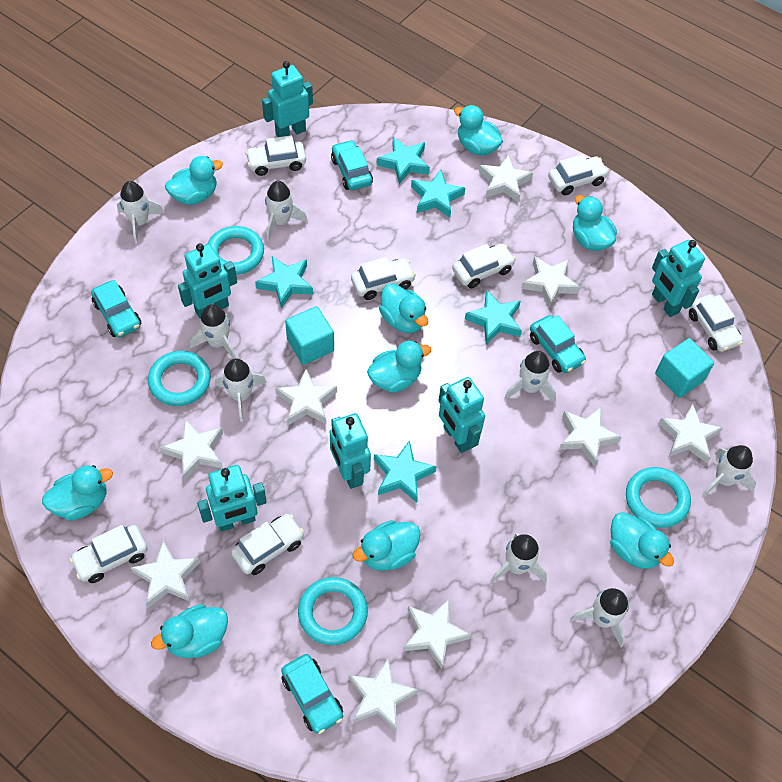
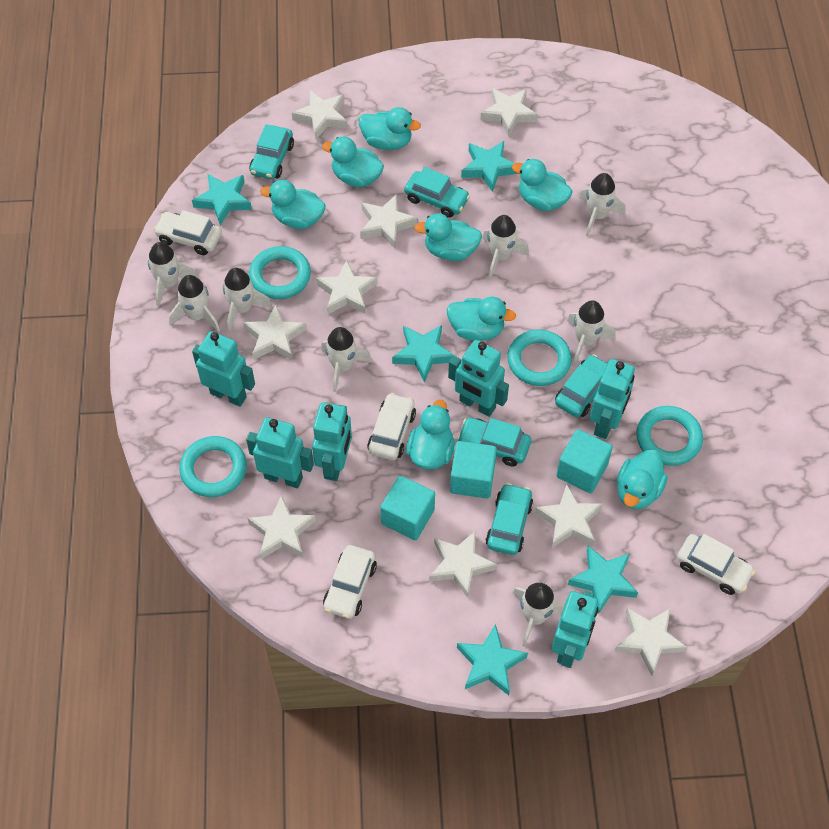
turquoise car: [91,280,141,337] [281,654,343,734] [331,140,373,190] [530,315,586,373] = 4 -> [249,124,294,179] [404,167,470,218] [457,417,531,466] [486,483,533,555] [555,354,608,417] = 5
turquoise cube: [285,306,334,365] [655,338,714,398] = 2 -> [380,475,435,540] [450,441,497,498] [556,429,613,493] = 3
turquoise duck: [42,465,113,521] [151,604,228,658] [165,156,223,205] [353,520,420,571] [367,341,431,393] [379,283,428,333] [454,105,503,156] [573,195,617,251] [610,512,674,569] = 9 -> [260,180,326,229] [322,137,384,187] [359,107,421,150] [406,400,455,470] [414,213,482,261] [447,297,516,341] [512,159,573,211] [617,450,668,509] = 8
white car: [69,525,148,583] [231,514,304,575] [245,135,306,176] [351,257,416,300] [452,244,516,288] [548,154,609,195] [689,294,743,352] = 7 -> [153,210,222,255] [323,545,377,619] [367,393,416,460] [677,534,756,595] = 4

